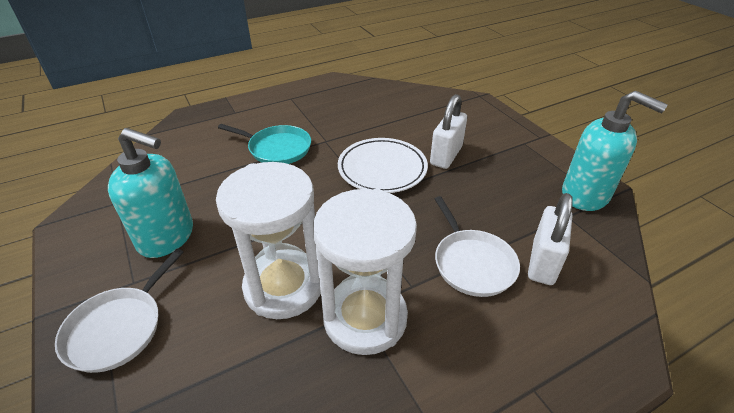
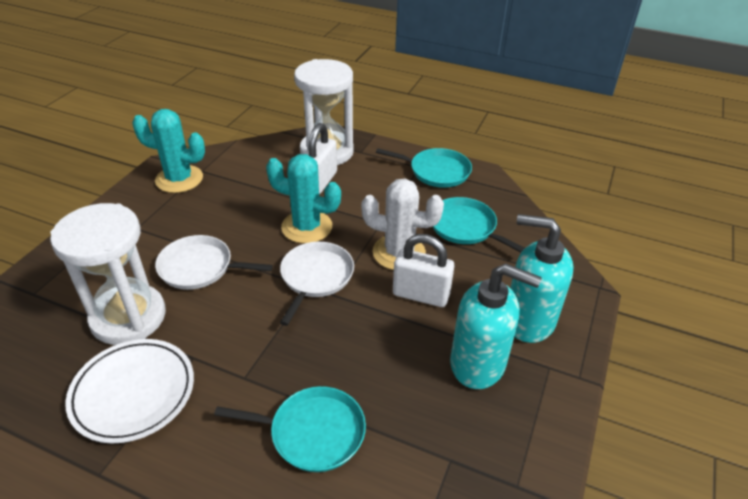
turquoise cactus: none = 0 -> [132,109,205,193] [266,154,341,243] = 2
turquoise pan: [218,124,311,164] = 1 -> [214,386,366,472] [376,148,472,188] [432,197,525,253] = 3
white cactus: none = 0 -> [361,179,444,270] = 1

